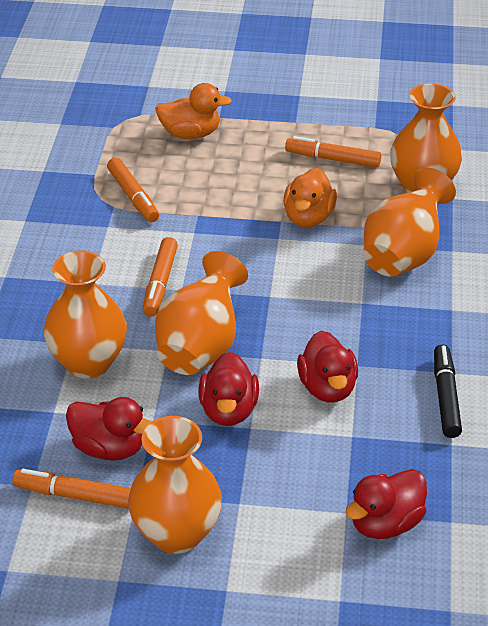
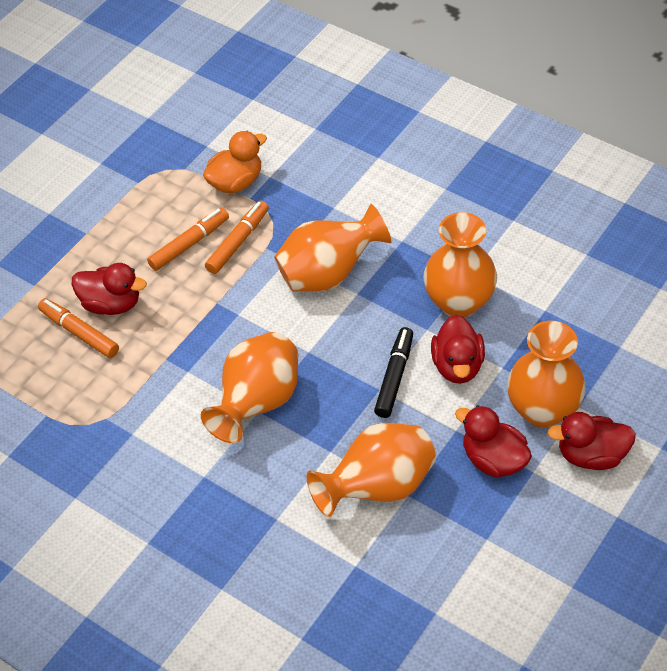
orange duck: [155,83,232,139] [283,168,337,227] = 2 -> [203,131,267,194] = 1
orange marker: [12,469,131,509] [107,158,159,223] [142,237,178,317] [285,136,381,168] = 4 -> [38,298,119,358] [147,208,229,271] [205,201,269,274] = 3

